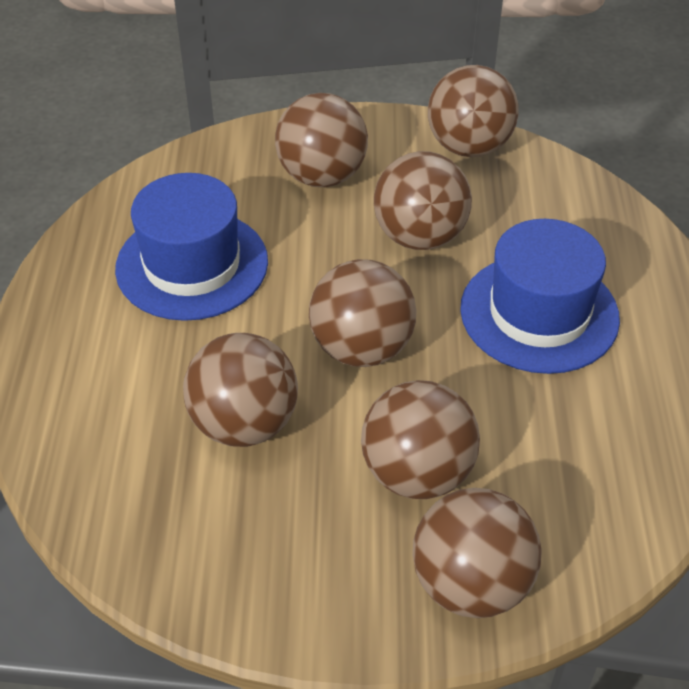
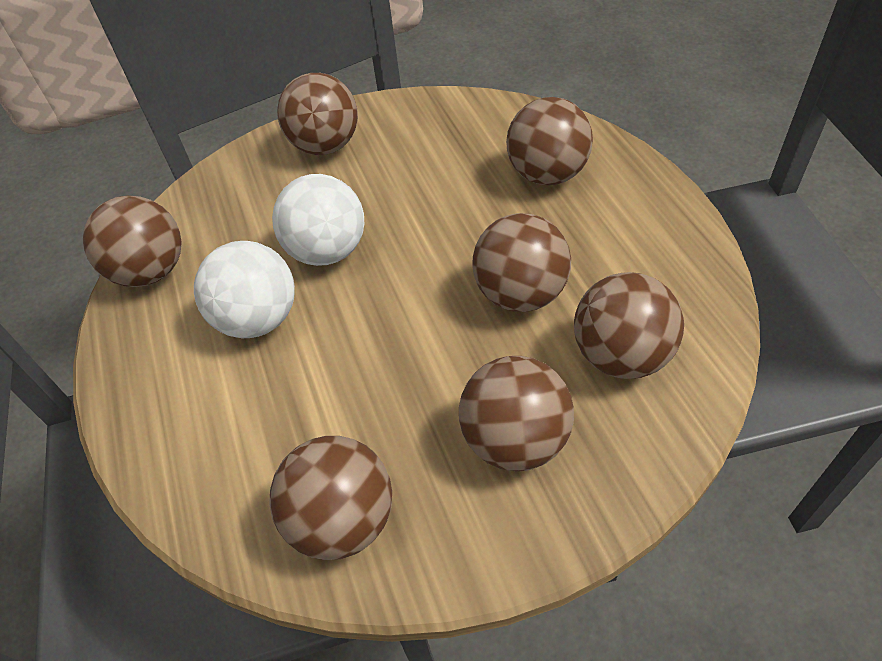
blue hat: [115,173,268,321] [460,219,620,374] = 2 -> none = 0
white ball: none = 0 -> [194,241,295,338] [272,174,364,266] = 2

